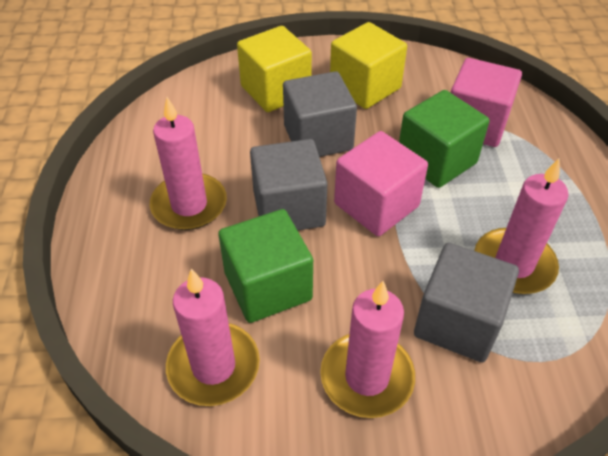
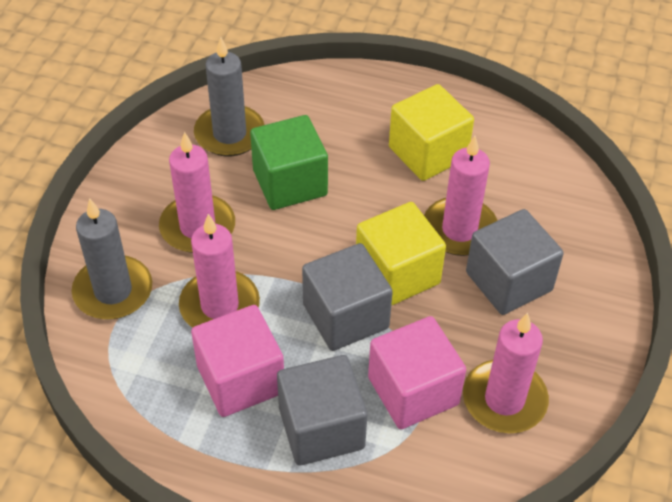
green cube: [218,209,313,323] [399,90,489,188] = 2 -> [250,115,328,210] = 1
grey candle: none = 0 -> [72,198,152,319] [194,37,264,156] = 2

